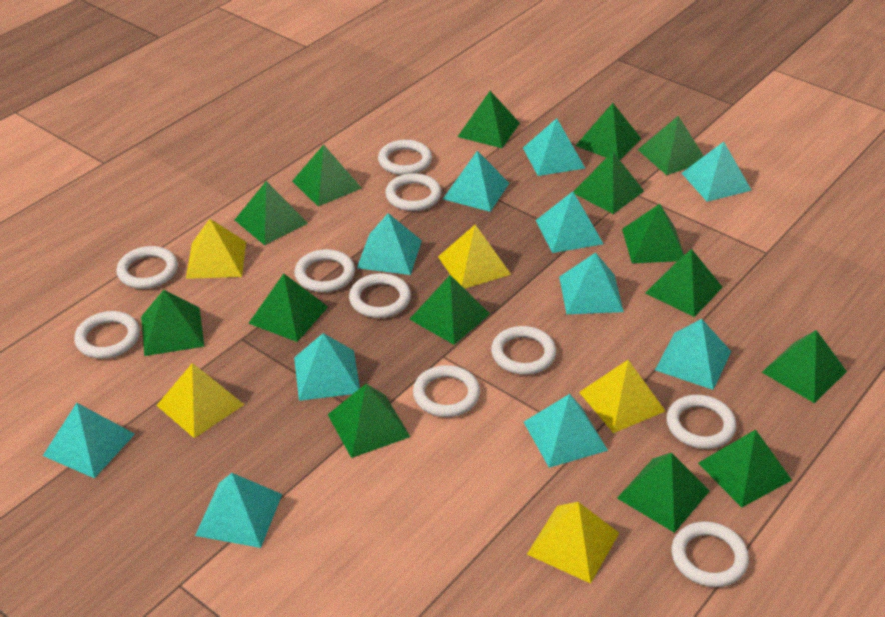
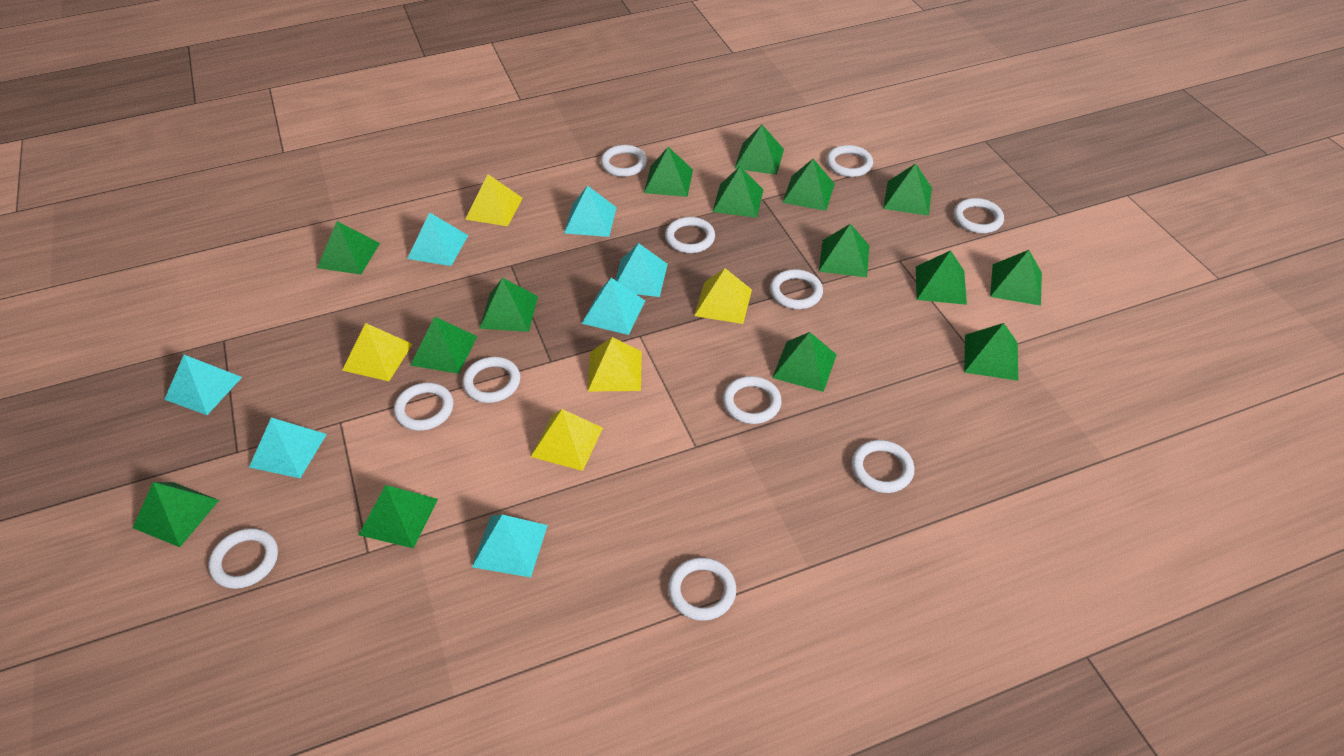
turquoise pyramid: [43,403,135,478] [195,473,282,548] [294,333,360,401] [357,213,422,275] [443,151,509,212] [523,118,585,176] [524,394,608,468] [536,191,603,253] [559,253,624,314] [655,319,732,390] [682,142,752,202] = 11 -> [164,355,242,415] [249,418,327,478] [407,212,468,266] [472,515,548,577] [564,186,617,237] [582,278,645,335] [615,243,668,297] = 7
white ring: [74,311,140,359] [116,246,178,289] [294,249,355,292] [349,273,411,318] [378,140,432,175] [385,173,441,211] [413,365,480,417] [491,326,556,375] [667,395,736,449] [672,521,749,587] = 10 -> [209,528,278,589] [394,383,453,431] [462,357,520,403] [601,145,647,177] [665,217,715,253] [668,558,736,621] [723,376,782,424] [770,269,823,309] [826,145,873,177] [851,440,914,493] [954,198,1004,233] = 11

